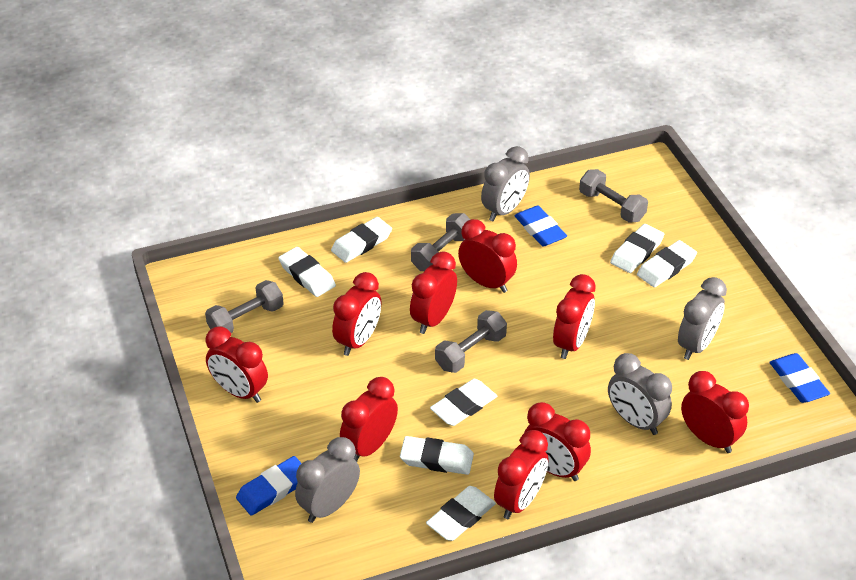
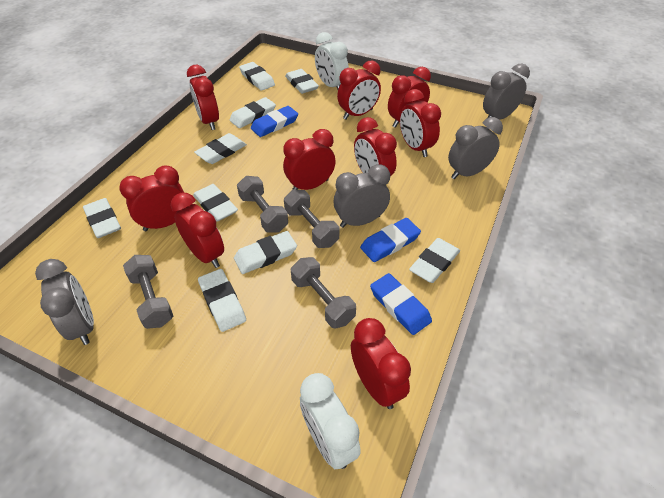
white clock: none = 0 -> [300,373,361,469] [315,32,349,89] = 2
white eraser: [278,247,336,297] [331,217,392,263] [400,436,474,475] [426,486,496,541] [430,379,497,426] [610,224,664,273] [637,240,697,287] = 7 -> [83,198,121,238] [193,184,238,222] [194,133,247,164] [198,269,246,332] [229,97,276,128] [234,231,297,274] [239,62,275,91] [285,69,319,94] [409,238,460,283] = 9

